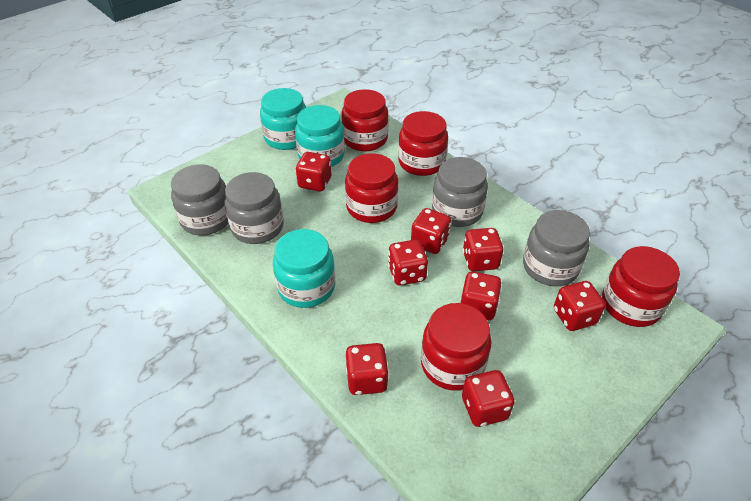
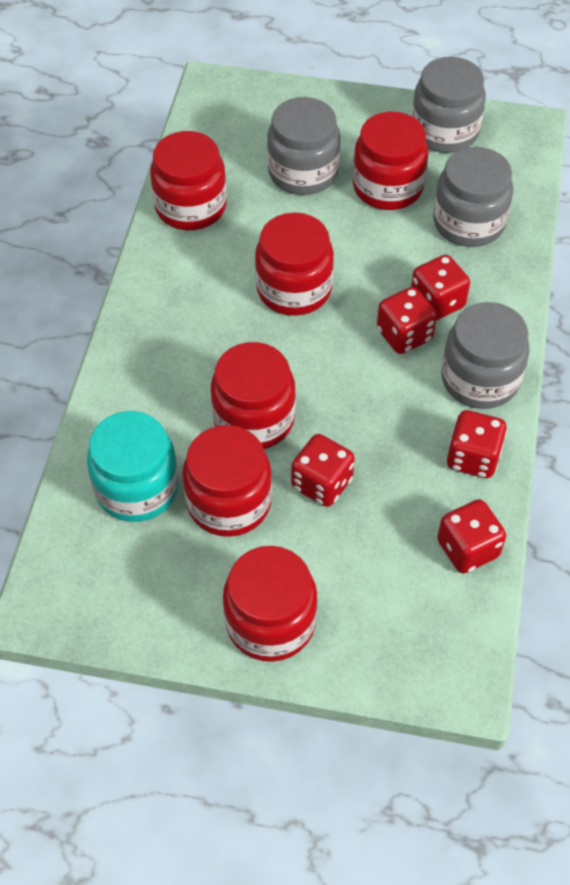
red dice: [296,152,331,191] [346,343,389,395] [388,240,428,286] [411,208,451,254] [461,272,502,320] [462,370,515,427] [463,228,503,271] [554,281,605,331] = 8 -> [291,434,355,507] [377,287,437,354] [411,255,470,320] [437,499,506,573] [447,410,507,478] = 5
red jar: [341,89,389,151] [345,153,398,223] [398,111,448,176] [421,303,491,391] [602,246,680,327] = 5 -> [150,131,227,230] [182,425,272,537] [211,342,296,449] [223,546,318,662] [255,213,334,316] [353,112,428,210] = 6
turquoise jar: [260,88,306,150] [273,229,335,308] [295,105,345,167] = 3 -> [87,411,179,522] = 1

